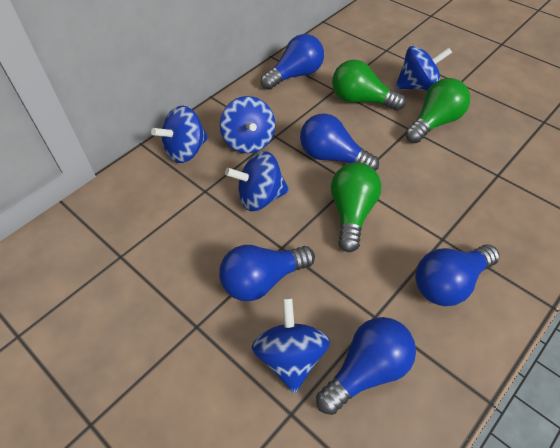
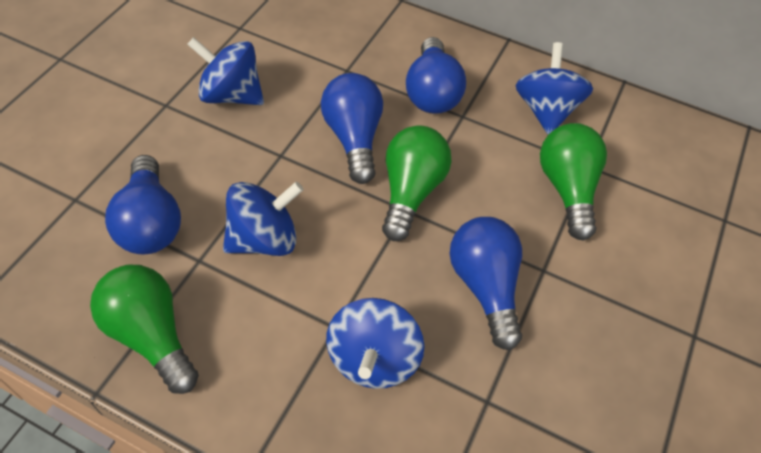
blue light bulb: [219,245,315,301] [261,34,324,90] [300,113,379,171] [316,317,416,415] [415,244,500,306] = 5 -> [105,155,181,255] [321,73,383,184] [406,37,466,114] [450,217,522,350] = 4
blue spinning top: [151,106,208,163] [220,96,275,153] [225,151,289,211] [252,298,330,393] [395,46,452,91] = 5 -> [187,37,264,105] [223,182,304,256] [326,298,424,389] [515,42,593,135] = 4

